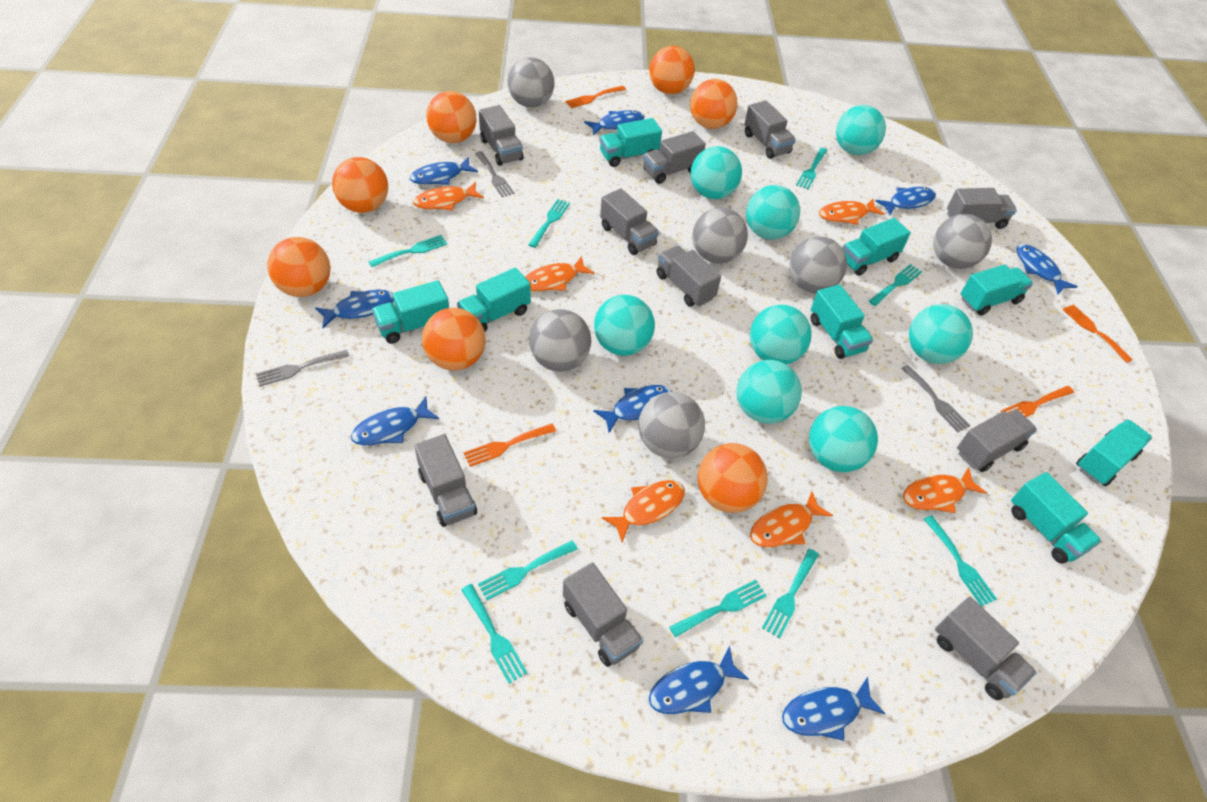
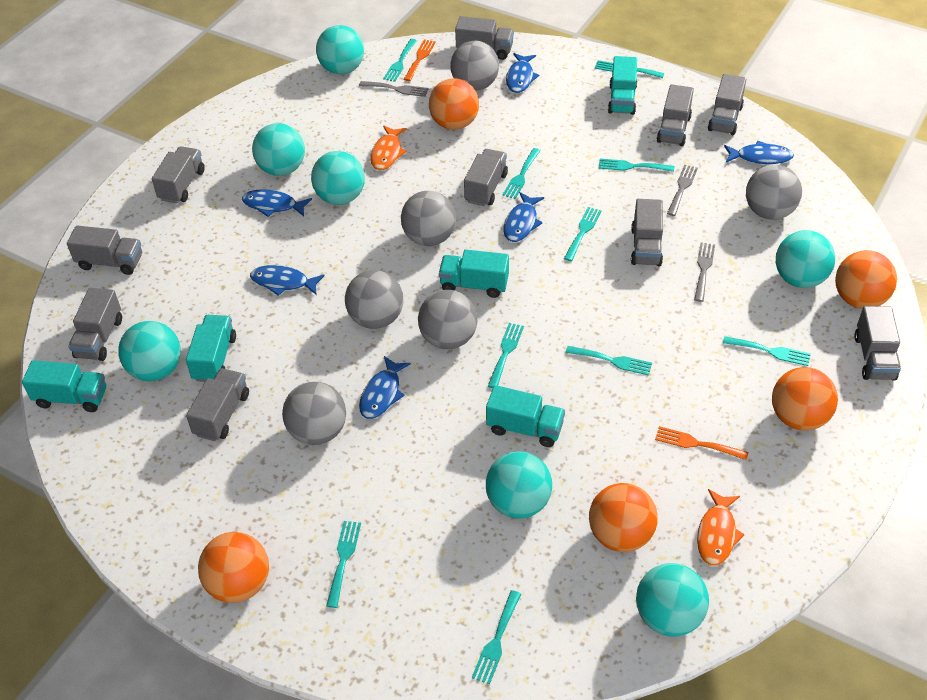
blue fish: [315,290,394,328] [351,397,439,445] [410,157,478,185] [584,110,645,135] [593,385,672,433] [649,646,749,714] [782,677,886,741] [875,187,936,215] [1017,244,1078,294] = 9 -> [242,189,312,217] [250,265,325,296] [359,356,411,419] [503,192,544,242] [506,53,539,93] [724,141,794,164] = 6
orange ball: [267,237,330,297] [332,157,388,213] [422,308,486,371] [426,91,476,143] [649,46,695,95] [690,79,737,129] [698,443,768,513] = 7 -> [198,532,269,603] [429,78,479,130] [589,483,658,552] [772,367,838,431] [835,250,897,309] = 5
orange fish: [413,182,484,210] [525,256,595,291] [602,480,685,542] [750,491,833,547] [819,199,885,225] [903,467,987,513] = 6 -> [370,125,407,170] [697,489,745,566] = 2
orange fork: [464,424,556,467] [565,86,626,108] [1000,386,1074,417] [1062,304,1133,363] = 4 -> [404,39,436,81] [655,426,748,460] = 2
turquoise ball: [594,295,655,356] [690,146,742,199] [737,360,802,424] [746,185,800,240] [750,304,811,365] [809,406,878,472] [836,105,886,155] [909,304,973,364] = 8 -> [119,321,181,381] [252,123,305,176] [311,151,365,205] [316,25,364,74] [486,451,552,519] [636,563,709,636] [776,230,835,288] = 7
turquoise fork: [369,235,447,267] [461,584,527,684] [478,540,578,600] [528,199,570,248] [669,580,767,638] [762,549,819,639] [796,148,828,189] [869,264,922,306] [924,515,997,606] = 9 -> [326,521,361,608] [383,39,417,82] [472,590,521,685] [488,323,524,388] [502,148,540,199] [564,207,601,261] [565,346,652,376] [595,60,664,78] [599,159,674,172] [723,336,811,366] = 10
turquoise truck: [372,280,449,344] [457,267,531,332] [600,118,662,167] [811,284,873,359] [842,218,911,276] [961,264,1033,315] [1011,472,1101,564] [1076,419,1152,486] = 8 -> [22,360,106,412] [186,315,236,382] [439,250,509,298] [486,385,565,447] [608,56,637,115] = 5

